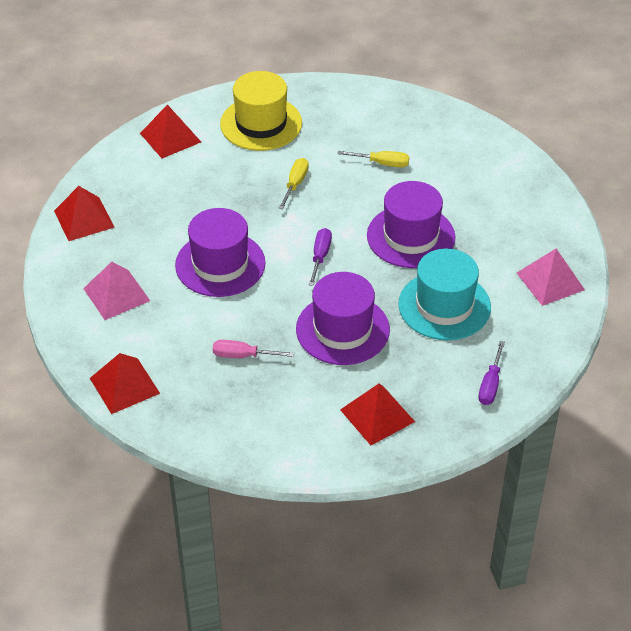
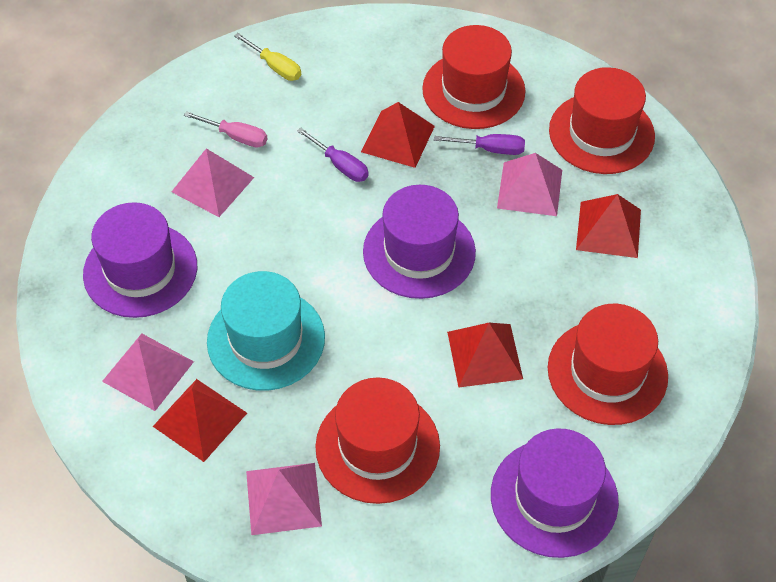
pink pyramid: [83,262,150,320] [517,249,585,306] = 2 -> [102,334,194,411] [171,148,254,217] [246,463,322,535] [497,153,562,216] = 4
red hat: none = 0 -> [315,377,440,504] [422,25,525,129] [548,304,668,425] [549,67,655,174] = 4
yellow hat: [220,71,302,151] = 1 -> none = 0
yellow screwdriver: [279,158,309,209] [337,151,409,167] = 2 -> [234,33,301,81] = 1

